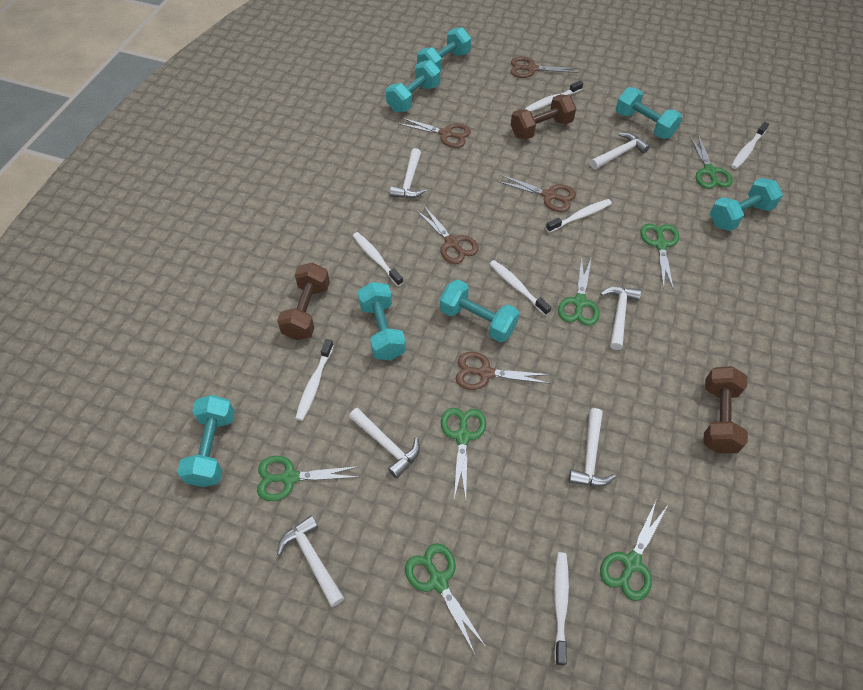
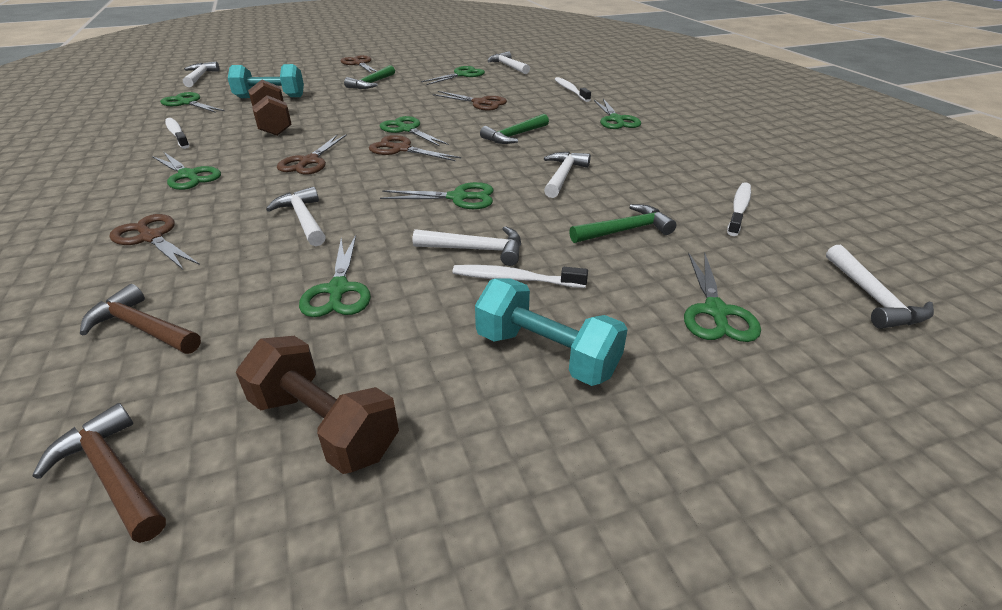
brown dumbbell: [277,262,330,340] [511,94,576,140] [703,366,748,454] = 3 -> [236,336,399,474] [248,80,292,136] = 2
brown hammer: none = 0 -> [33,403,166,543] [80,284,201,354] = 2
green hammer: none = 0 -> [344,65,395,89] [480,114,549,144] [569,204,676,243] = 3
green scissors: [257,456,360,501] [405,543,486,654] [441,408,486,499] [558,256,600,326] [600,501,668,601] [640,224,679,290] [689,134,733,189] = 7 -> [152,152,221,190] [160,92,225,113] [299,235,371,317] [380,116,449,147] [380,182,494,209] [421,66,485,85] [594,99,641,129] [684,252,761,342] = 8
turquoise dumbbell: [177,395,235,487] [358,282,406,360] [386,60,440,112] [417,27,471,72] [440,280,519,343] [616,87,682,139] [710,178,783,231] = 7 -> [228,64,304,98] [475,279,628,386] = 2
white toothbrush: [295,339,334,421] [353,232,403,286] [490,260,551,316] [525,81,583,111] [546,199,612,233] [554,552,569,665] [731,122,769,169] = 7 -> [165,118,190,149] [453,265,588,288] [555,77,591,102] [727,182,751,236] = 4

